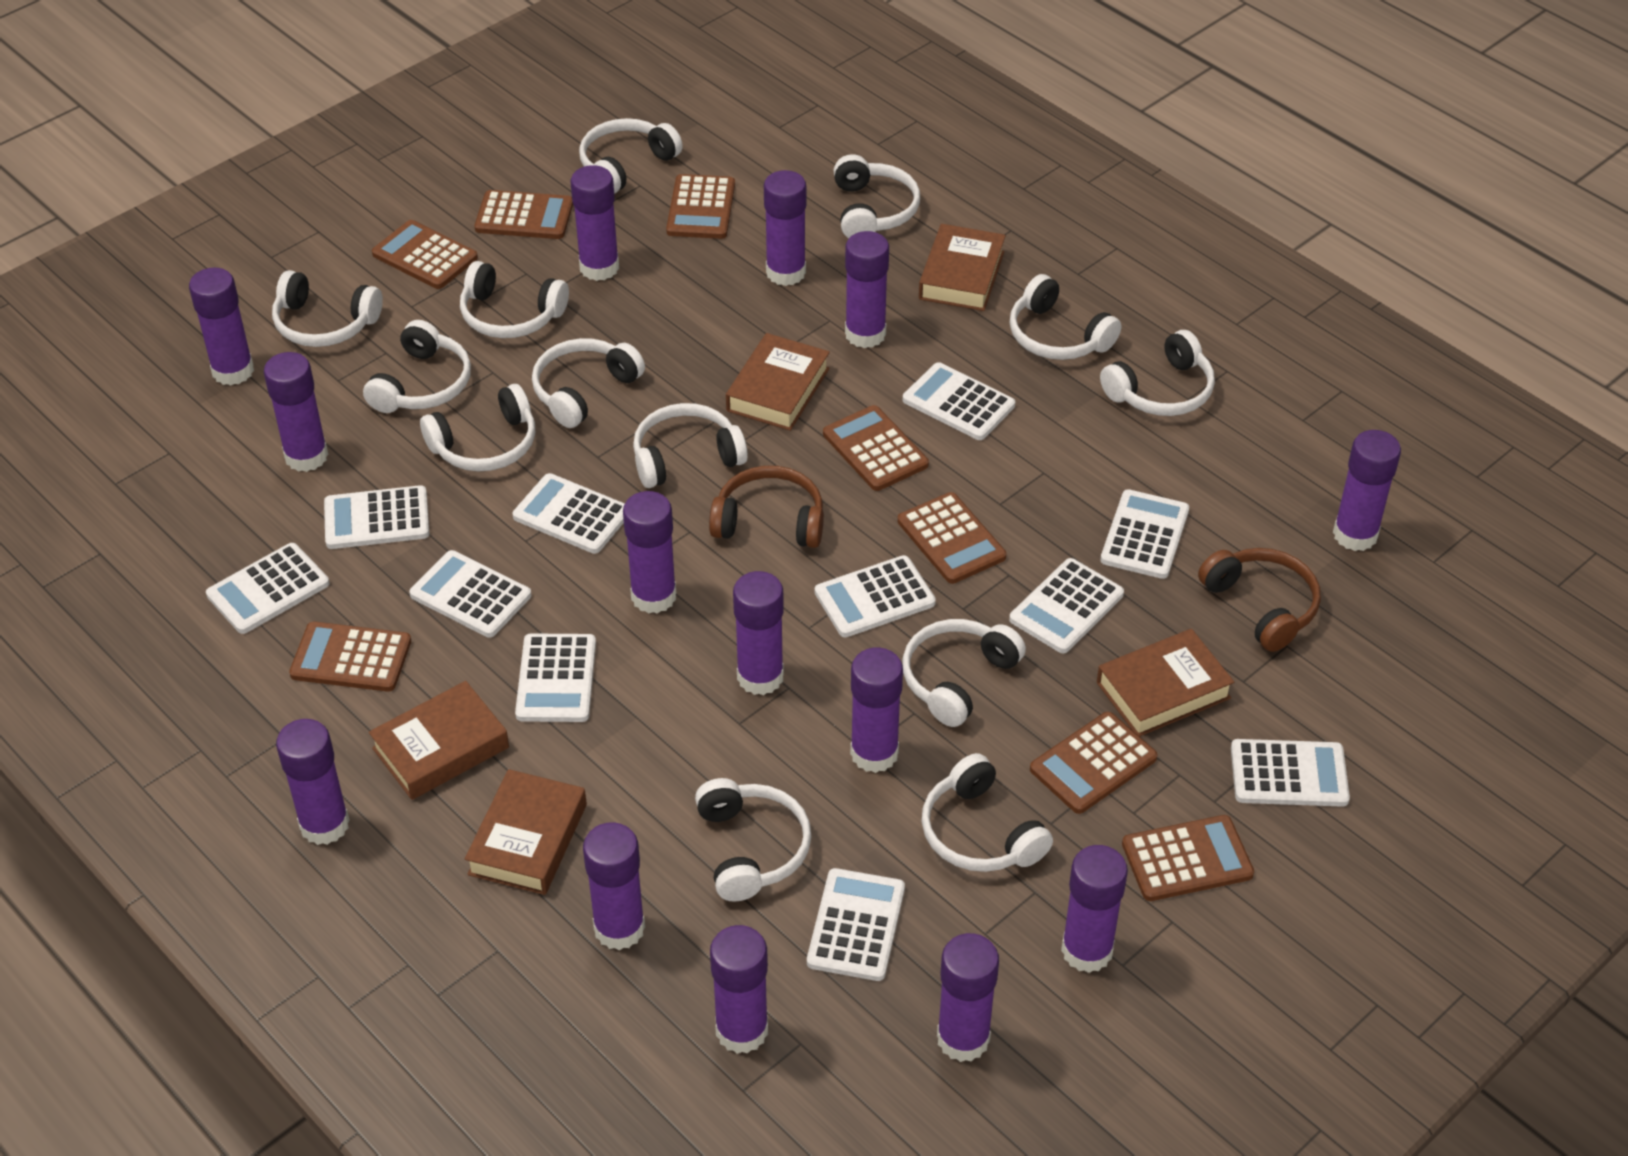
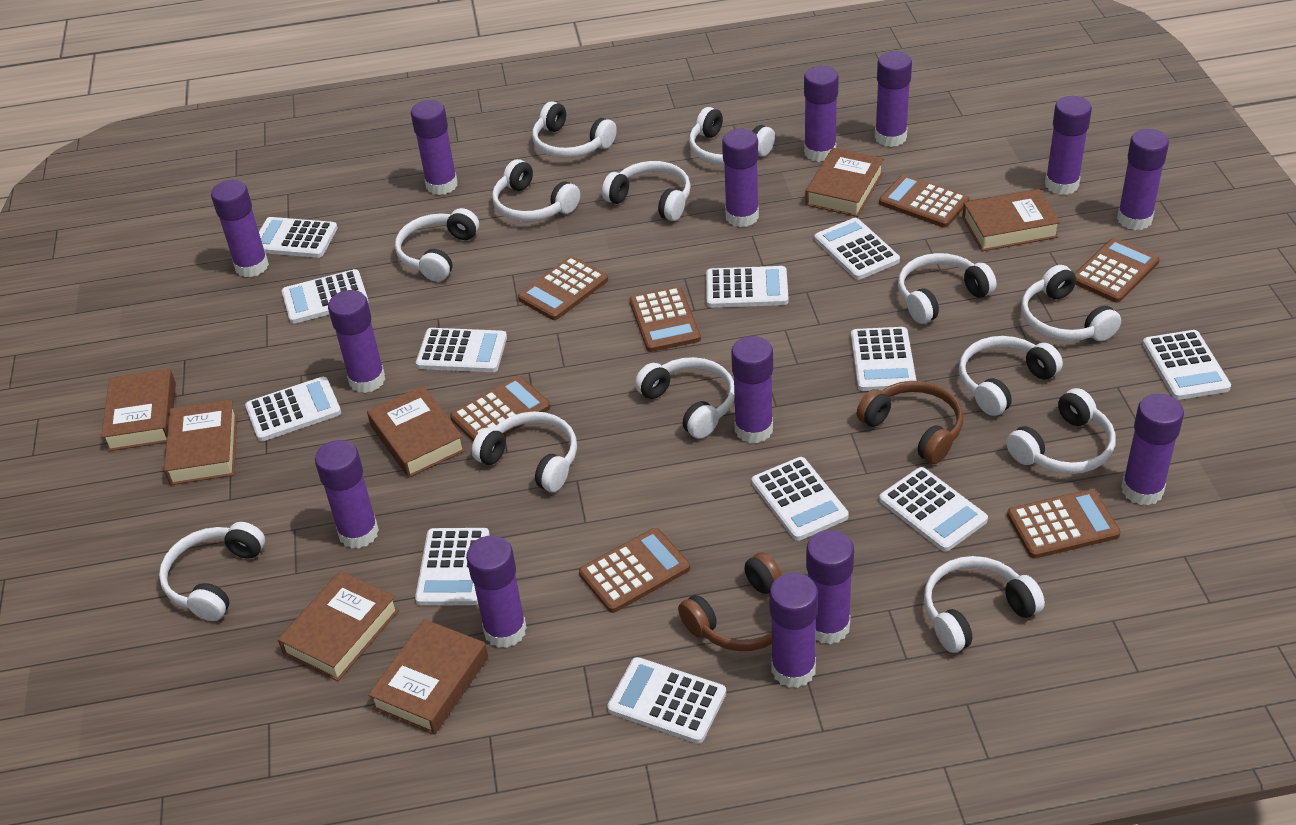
brown book: [369,681,509,800] [465,769,587,895] [726,333,830,431] [919,224,1006,311] [1097,629,1234,737] = 5 -> [101,369,176,451] [164,399,237,485] [278,571,399,681] [367,386,466,478] [368,619,488,735] [805,148,884,217] [962,189,1060,251] = 7
brown calculator: [289,622,411,692] [372,220,478,289] [474,190,573,239] [666,174,735,239] [823,405,929,491] [898,492,1007,584] [1030,712,1158,814] [1122,815,1254,901] = 8 -> [450,376,550,442] [518,256,608,320] [579,528,690,613] [630,286,701,352] [879,174,969,228] [1007,489,1121,559] [1074,238,1160,303] = 7
white calculator: [206,543,329,634] [324,485,429,549] [409,550,531,638] [513,473,625,554] [515,633,596,722] [807,868,905,981] [815,555,936,637] [903,362,1015,440] [1009,558,1124,653] [1100,489,1189,579] [1231,739,1350,807] = 11 -> [245,377,341,442] [259,217,338,258] [282,269,369,324] [415,528,490,606] [416,328,507,372] [607,657,726,744] [706,266,788,308] [752,457,849,541] [814,218,900,280] [851,327,916,391] [879,467,988,552] [1143,330,1231,400] = 12

